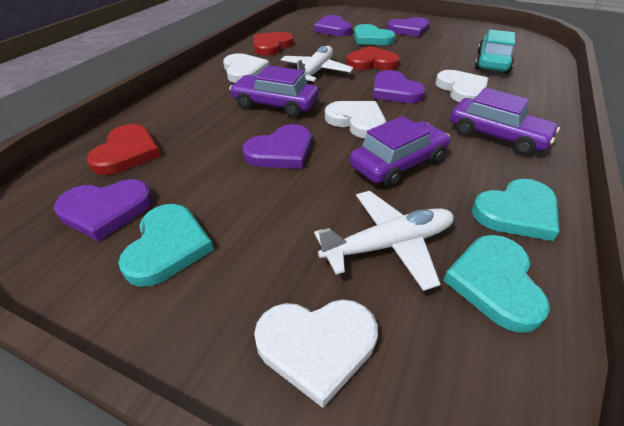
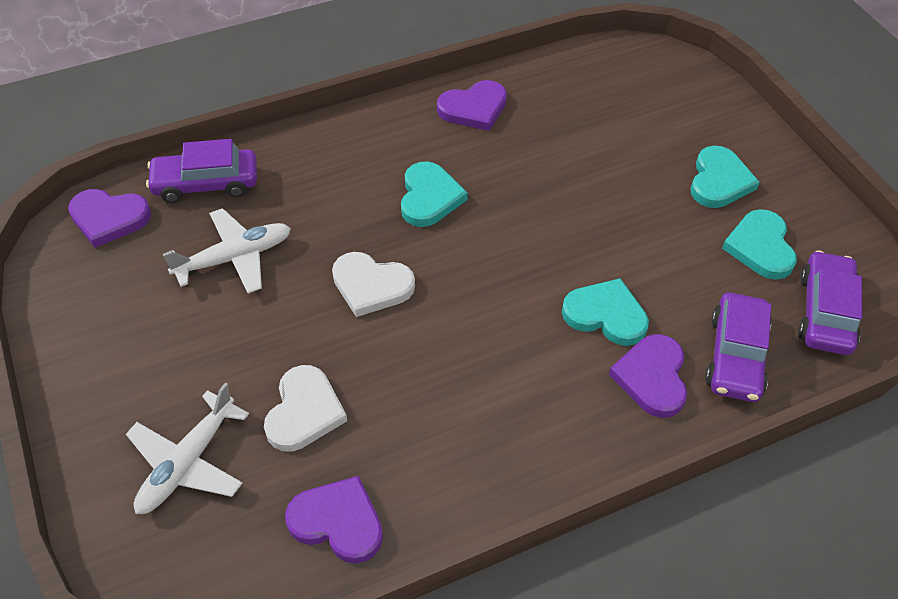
purple heart: [54,180,153,241] [243,124,311,169] [314,15,352,36] [373,70,425,103] [387,17,430,37] = 5 -> [68,189,151,248] [285,476,383,564] [437,80,507,131] [609,334,687,418] = 4
red heart: [87,124,161,175] [254,32,294,56] [346,46,400,70] = 3 -> none = 0
turquoise car: [475,29,515,74] = 1 -> none = 0
white heart: [223,53,269,83] [254,299,378,408] [325,101,386,139] [435,70,489,102] = 4 -> [264,365,347,452] [332,252,415,317] = 2

